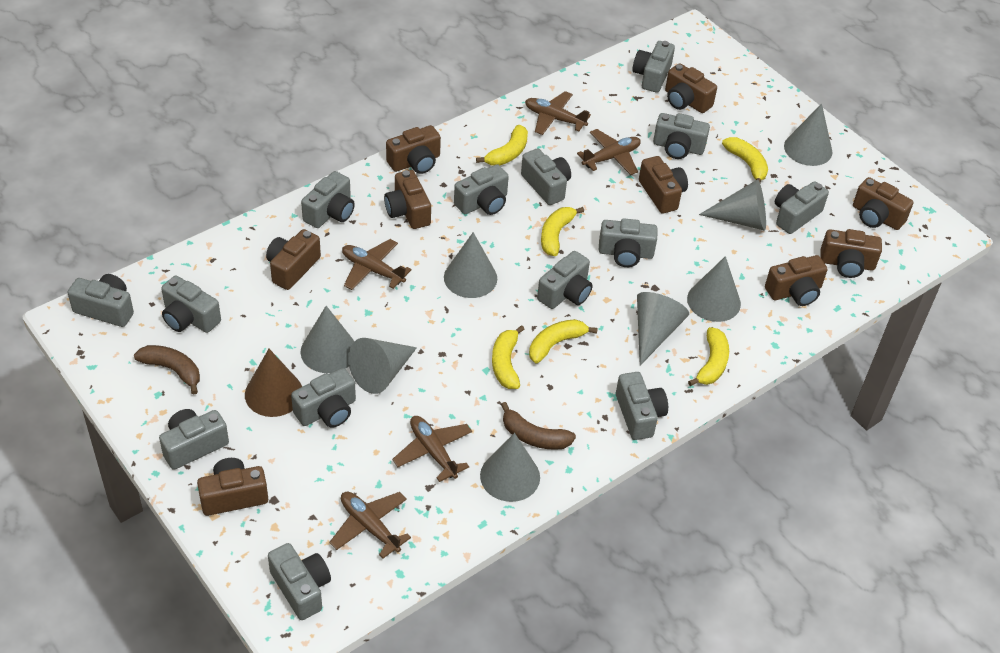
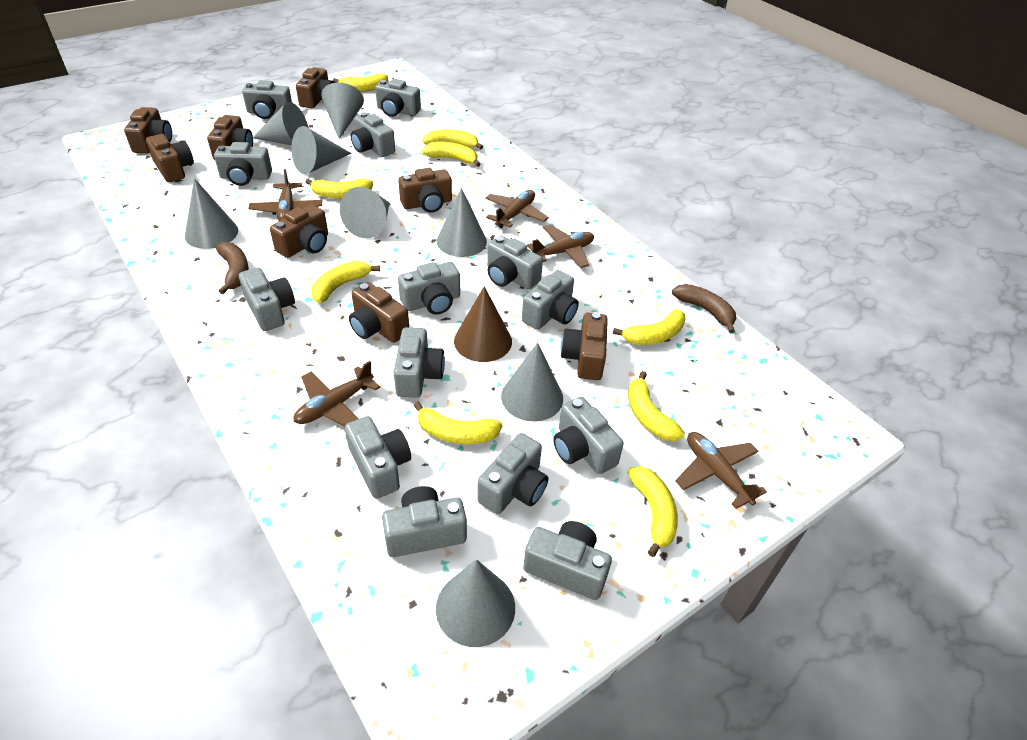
brown camera: [197,458,268,516] [266,229,321,290] [384,170,431,229] [386,125,441,174] [639,156,688,214] [665,63,717,113] [765,255,828,306] [820,229,882,278] [853,177,914,230] = 9 -> [124,107,172,153] [146,134,194,182] [207,115,253,160] [270,204,328,258] [296,67,334,108] [349,282,409,343] [398,168,452,213] [561,312,608,380] = 8
yellow banana: [476,125,528,166] [492,325,525,389] [529,319,598,363] [541,207,584,256] [688,327,729,386] [722,137,768,183] = 6 -> [306,178,373,199] [311,261,380,303] [333,74,388,92] [413,401,502,444] [422,129,483,149] [422,142,480,167] [613,309,685,345] [627,466,678,557] [628,371,685,441] = 9

